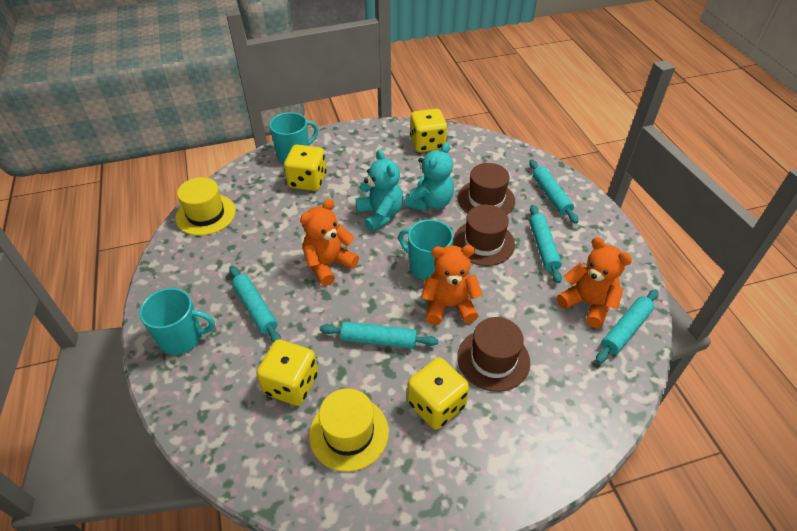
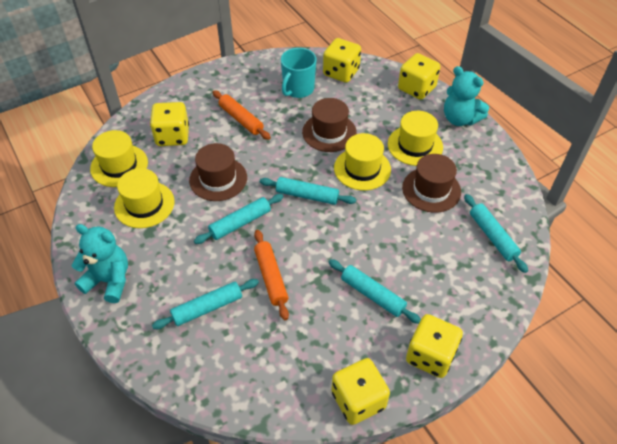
orange rolling pin: none = 0 -> [213,90,271,140] [254,230,289,320] = 2
orange teddy bear: [300,199,359,286] [421,245,483,325] [557,237,632,328] = 3 -> none = 0
turquoise mug: [139,288,215,355] [269,112,318,163] [398,220,453,280] = 3 -> [281,48,316,98] = 1
yellow dice: [256,339,318,406] [284,144,326,191] [407,357,469,430] [410,109,447,152] = 4 -> [150,102,189,146] [323,38,361,83] [331,358,390,425] [398,53,441,100] [406,314,463,378] = 5
yellow hat: [175,177,236,236] [309,388,389,472] = 2 -> [90,130,148,187] [114,168,175,228] [334,133,391,190] [388,111,443,166] = 4

